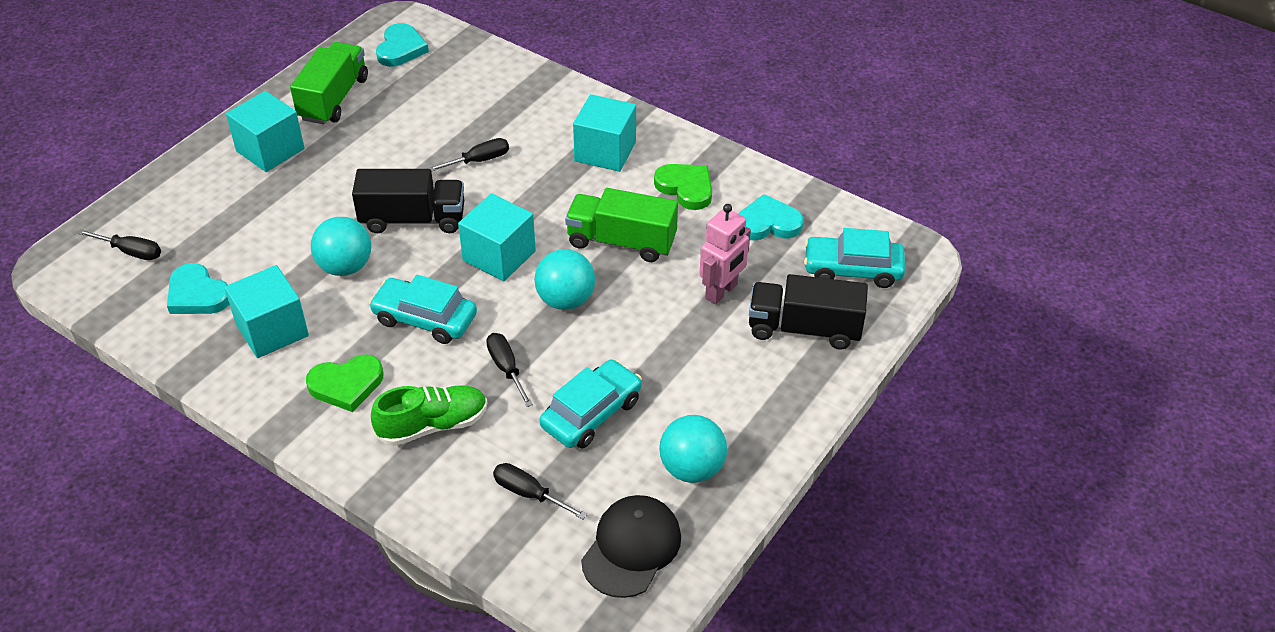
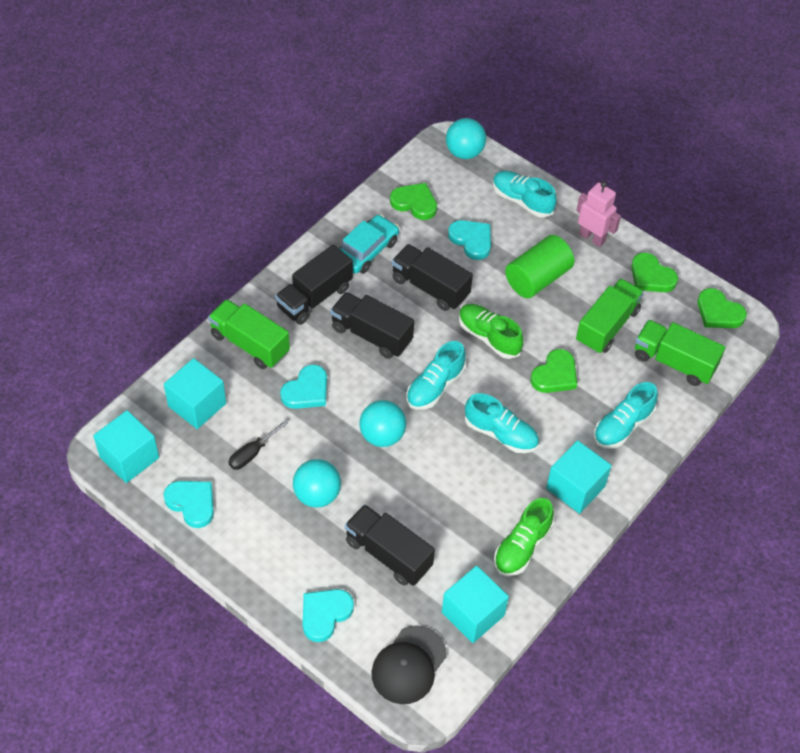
black screwdriver: [77,229,161,260] [427,138,509,172] [486,333,533,407] [493,463,587,519] = 4 -> [229,420,288,470] = 1
black truck: [352,169,464,233] [749,274,868,349] = 2 -> [275,244,353,325] [330,292,414,359] [345,504,435,586] [392,244,473,311] = 4
green cylinder: none = 0 -> [505,235,574,298] = 1
green heart: [306,354,383,412] [654,164,712,210] = 2 -> [390,183,437,220] [531,349,577,393] [631,252,678,292] [698,288,747,328] = 4
green shoe: [371,385,487,446] = 1 -> [459,304,524,359] [494,498,554,576] = 2
green truck: [290,42,368,125] [565,188,678,262] = 2 -> [208,299,290,369] [576,278,644,354] [635,320,726,386] = 3
turquoise car: [369,275,477,344] [539,359,642,449] [804,228,905,288] = 3 -> [339,215,399,274] = 1
turquoise heart: [167,263,230,314] [376,23,429,67] [738,194,804,241] = 3 -> [163,481,214,528] [280,364,327,409] [303,589,354,642] [448,220,491,260] = 4
turquoise shoe: none = 0 -> [406,341,466,410] [465,393,539,453] [493,171,557,218] [594,382,658,449] = 4

